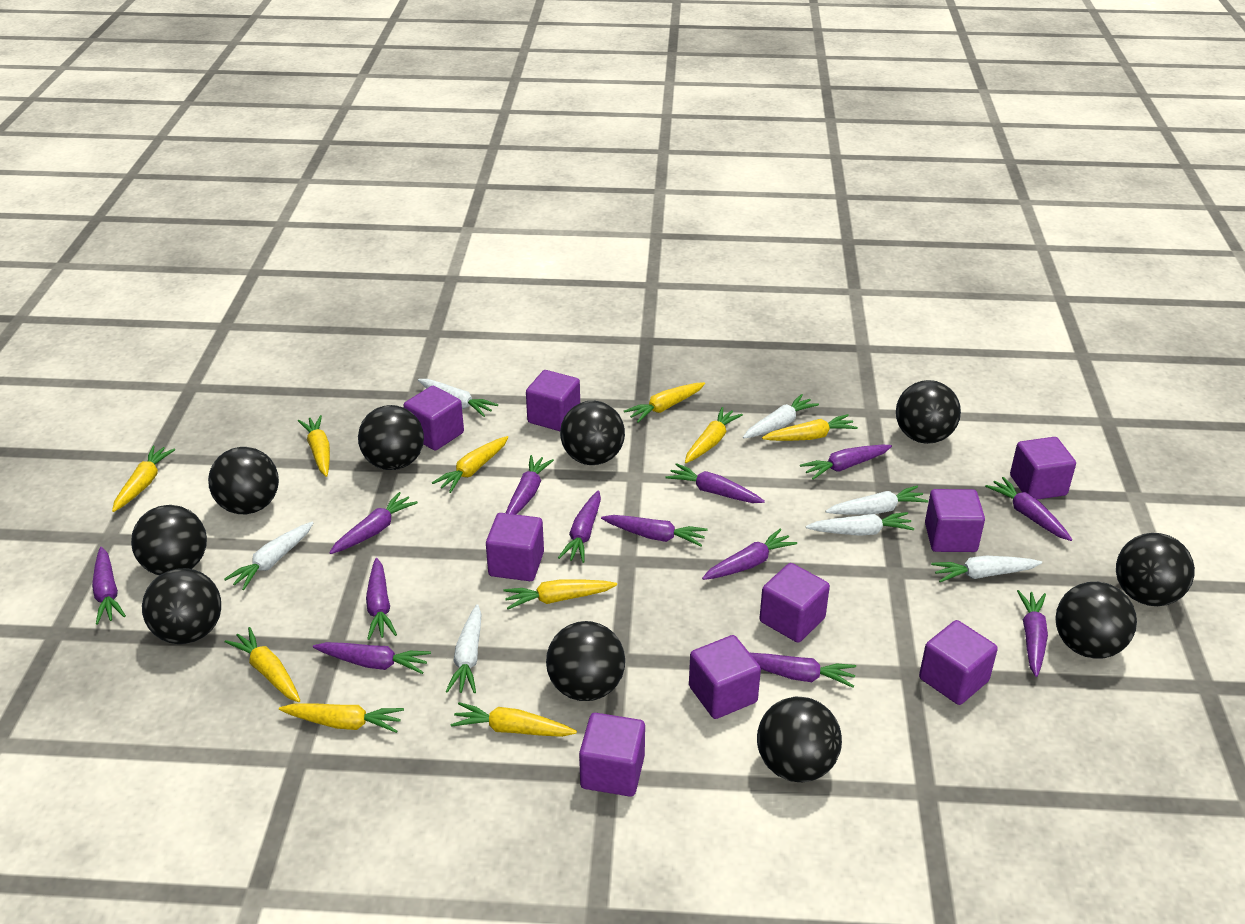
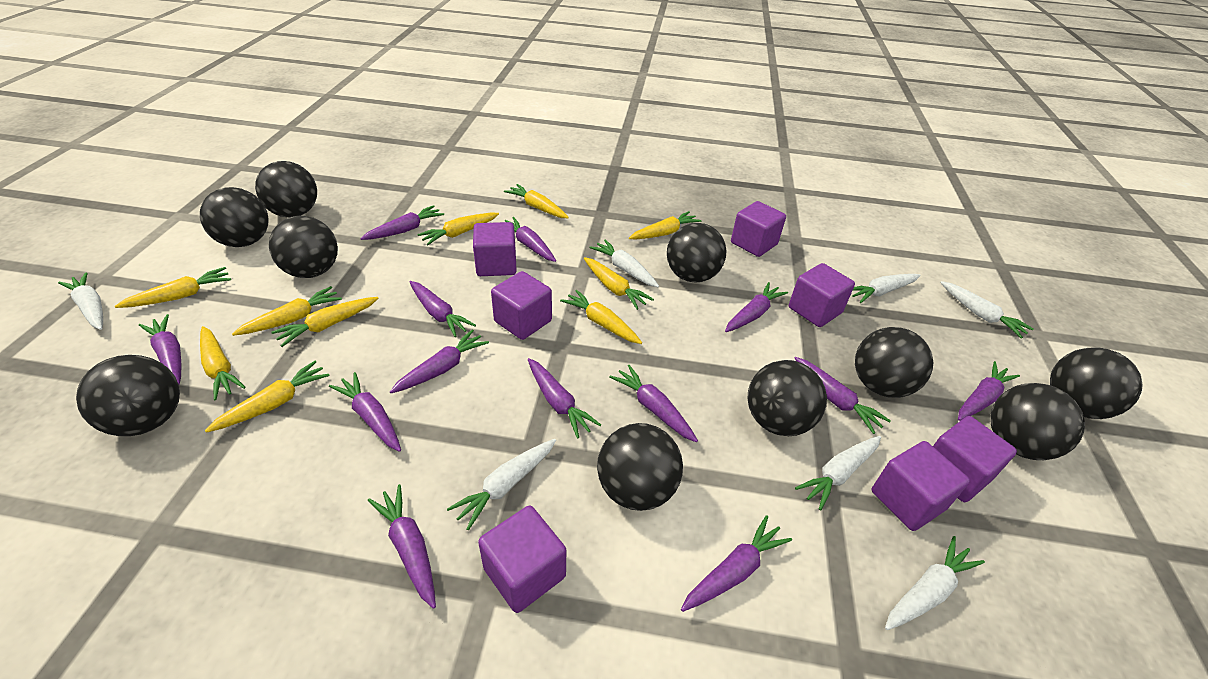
purple cube: [404,386,464,451] [486,513,544,581] [526,370,580,431] [579,713,645,797] [689,635,761,719] [760,563,830,643] [919,620,998,705] [925,489,985,552] [1010,437,1076,500] = 9 -> [473,222,517,276] [478,505,566,613] [491,271,552,340] [731,201,786,257] [789,263,855,327] [872,441,970,531] [933,416,1017,502] = 7

